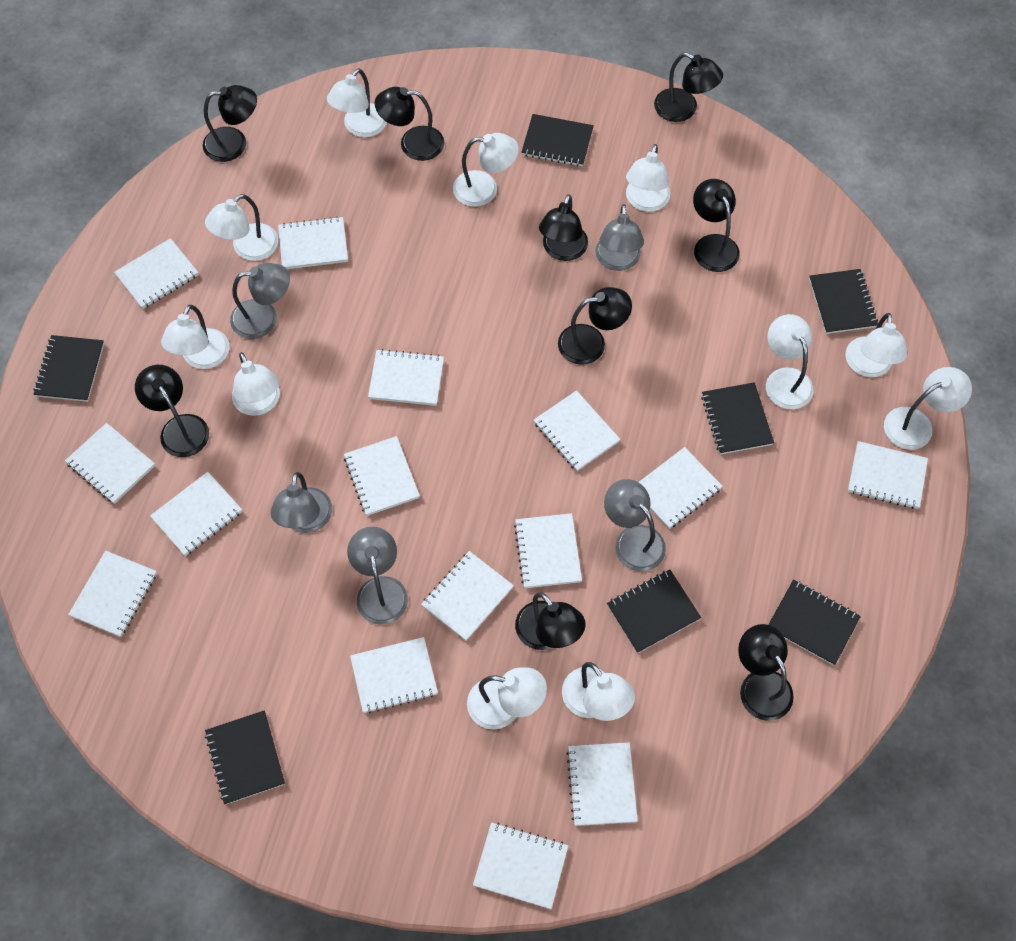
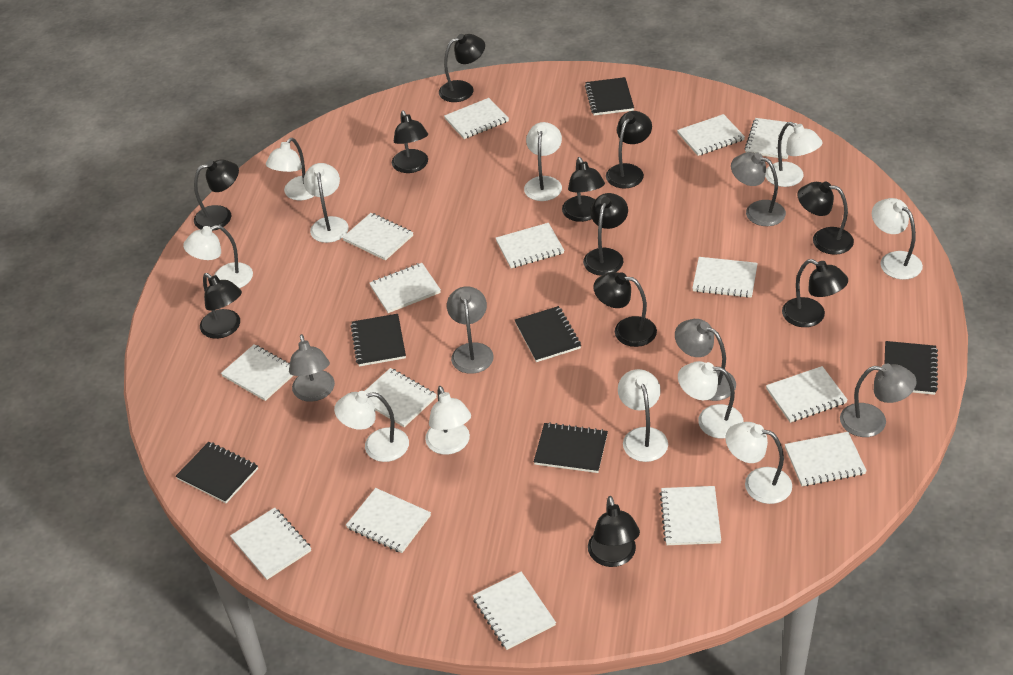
black lamp: [135,365,209,457] [203,85,257,162] [375,87,444,161] [515,593,586,650] [539,194,588,261] [558,287,632,365] [654,53,723,122] [693,179,740,272] [738,624,794,721] = 9 -> [194,159,239,231] [200,273,242,339] [392,110,428,173] [439,34,485,102] [562,157,605,222] [583,193,628,276] [588,496,640,567] [593,272,657,347] [606,111,652,188] [782,259,848,327] [798,181,854,255] = 11
black notebook: [34,335,104,402] [205,710,285,805] [521,114,594,167] [607,569,701,653] [701,382,774,455] [768,580,861,666] [809,269,878,334] = 7 -> [176,442,258,503] [351,314,406,366] [515,306,581,362] [534,422,608,473] [585,77,634,116] [884,341,938,395] = 6

